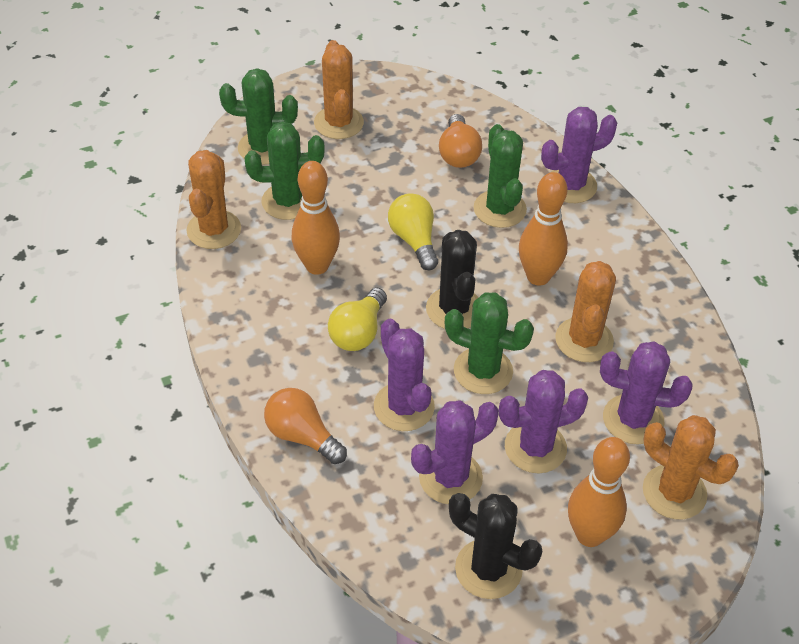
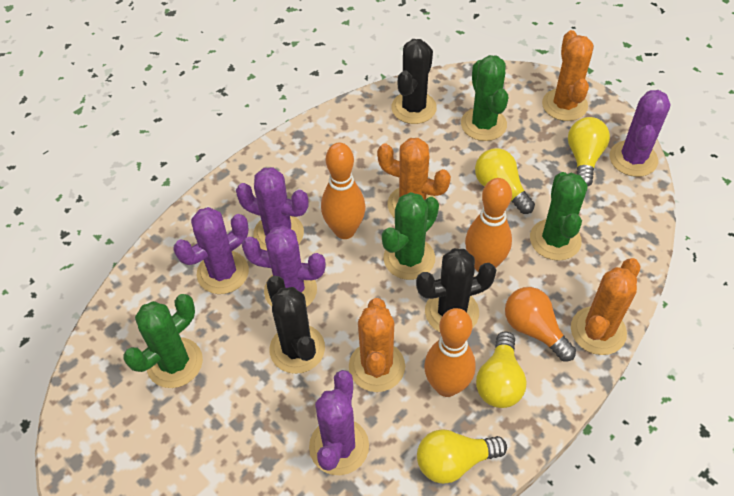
black cactus: [426,230,479,329] [449,493,542,599] = 2 -> [267,276,325,374] [391,39,437,124] [416,248,496,332] = 3
orange light bulb: [264,388,347,464] [439,114,482,168] = 2 -> [505,287,576,361] = 1
yellow light bulb: [328,288,387,351] [388,193,438,270] = 2 -> [417,429,507,484] [475,148,535,214] [476,332,527,408] [568,117,610,186] = 4

